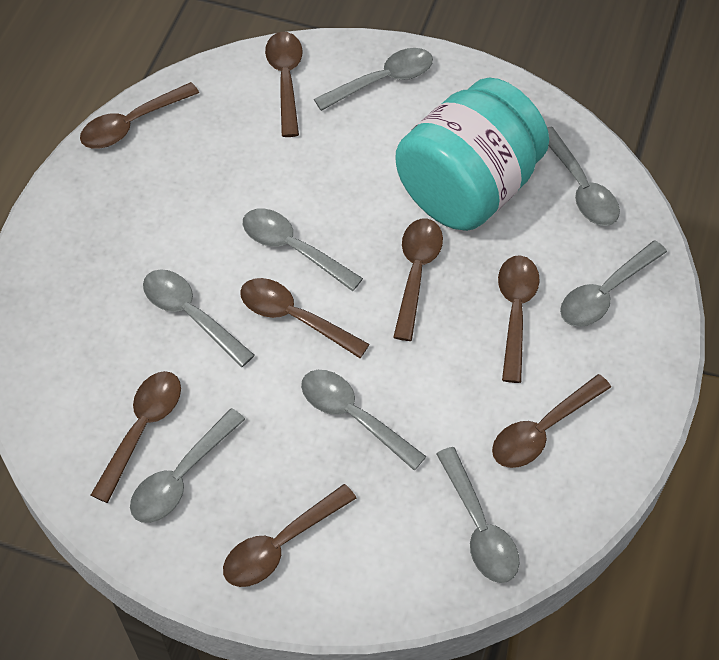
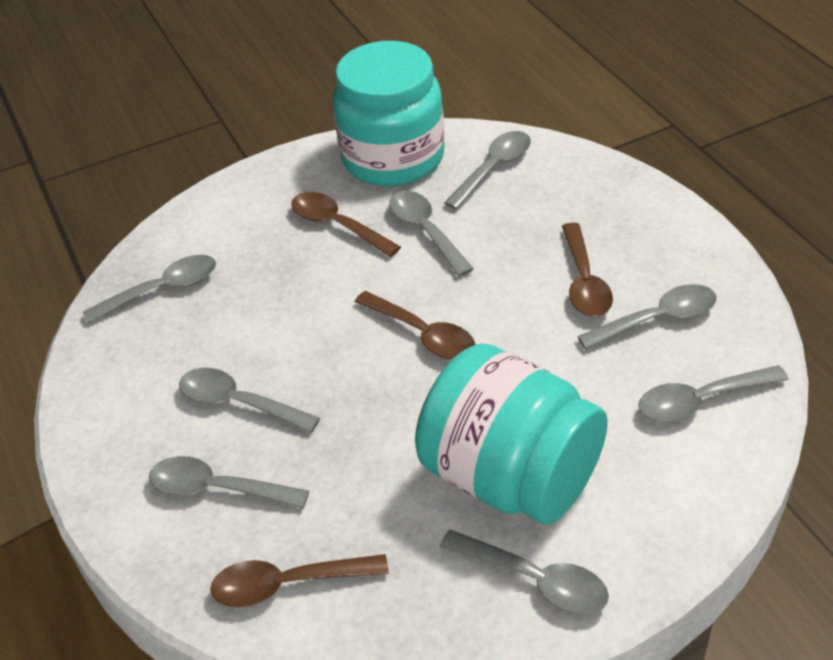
brown spoon: [80,82,199,149] [91,371,181,503] [223,484,356,587] [240,278,370,358] [265,32,303,137] [393,219,443,341] [492,374,611,468] [498,255,540,383] = 8 -> [210,554,389,607] [291,192,401,257] [355,291,476,360] [562,223,613,317] = 4
turquoise jar: [396,77,549,231] = 1 -> [333,41,445,186] [415,343,608,525] = 2

